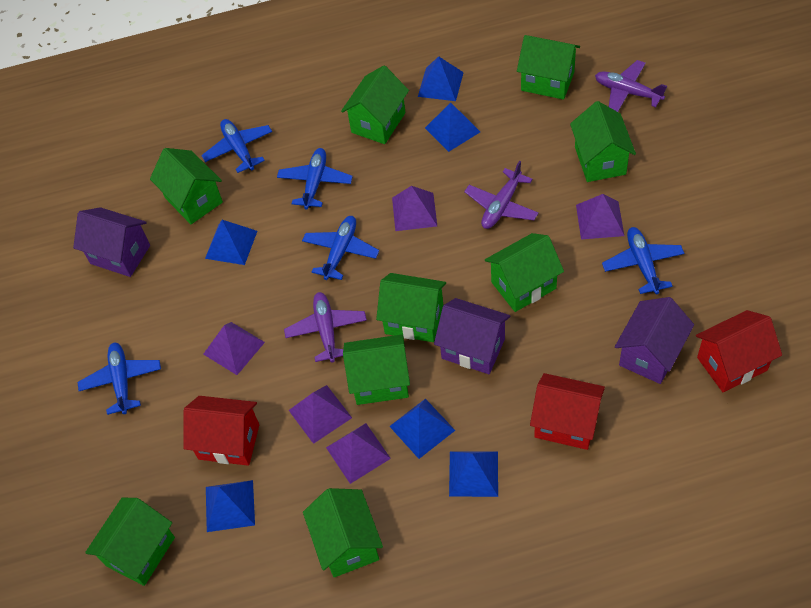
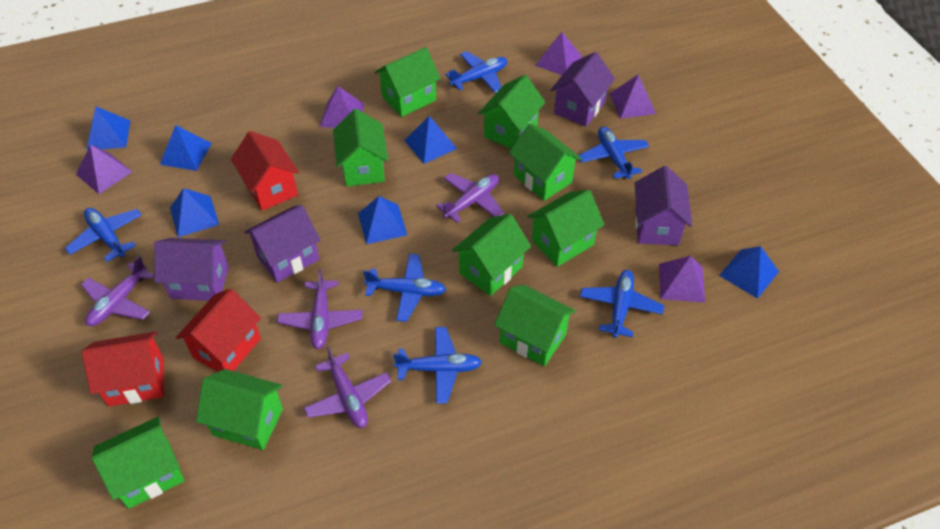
blue plane: [78,343,161,415] [201,119,272,173] [277,148,353,209] [302,216,379,280] [602,227,684,294] = 5 -> [65,208,142,262] [363,254,446,322] [393,327,482,404] [445,51,507,93] [578,126,649,179] [580,270,664,338] = 6
purple house: [73,207,150,277] [434,298,510,374] [615,297,694,384] = 3 -> [154,238,229,301] [244,205,320,283] [550,52,615,127] [635,166,692,245] = 4
purple plane: [284,292,367,362] [464,161,539,229] [595,60,667,112] = 3 -> [81,255,155,326] [277,268,362,349] [304,346,391,428] [436,173,504,223] = 4

